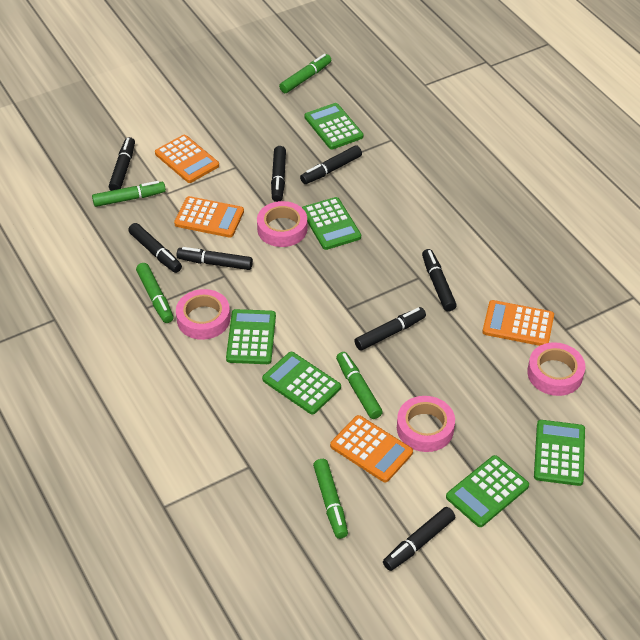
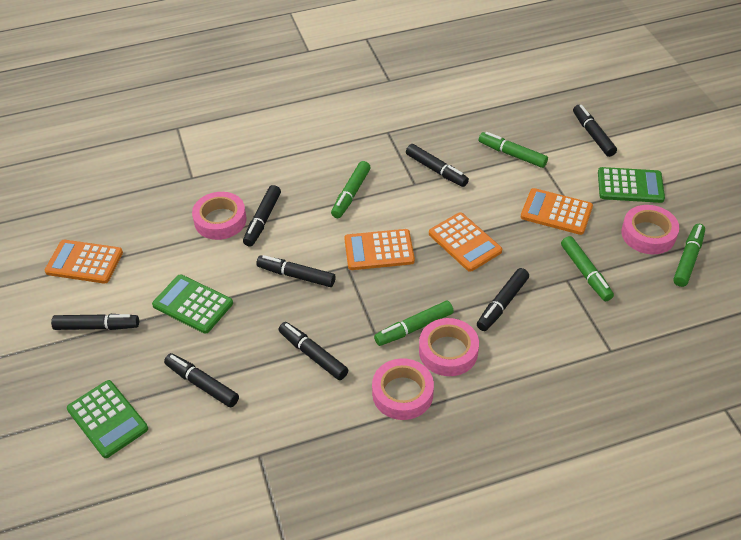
green calculator: [226,309,276,364] [262,352,341,414] [302,197,361,250] [305,103,363,149] [446,455,529,527] [534,420,585,486] = 6 -> [67,380,148,458] [152,274,233,334] [598,167,665,203] = 3

